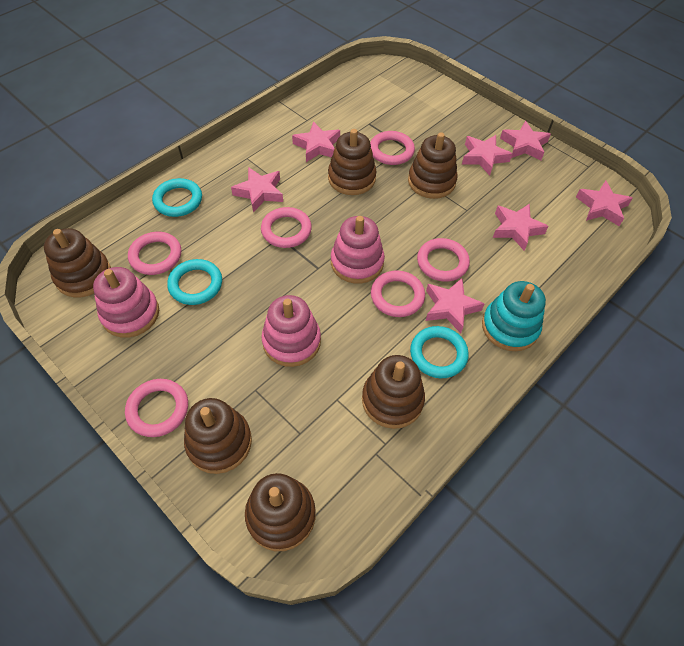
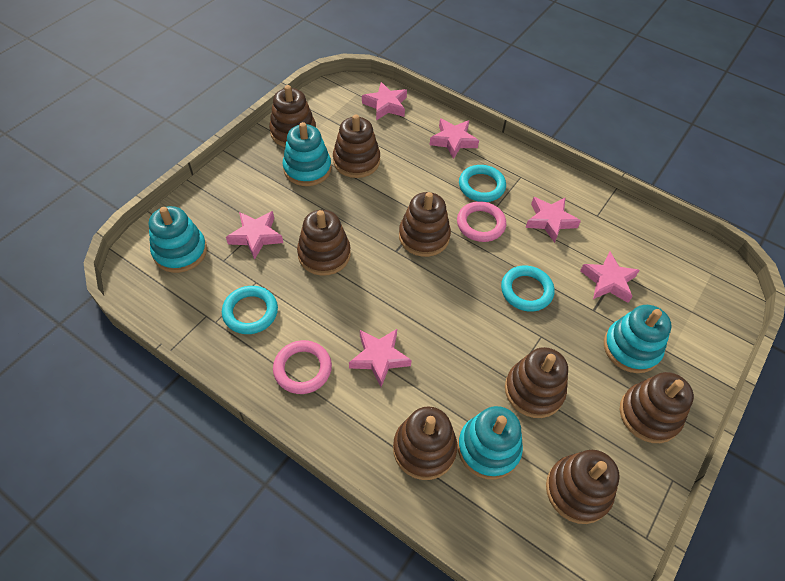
brown stacking toy: [44,228,111,297] [184,398,252,474] [245,473,316,551] [328,129,376,195] [362,355,425,429] [408,132,458,199] = 6 -> [269,85,316,147] [297,210,351,276] [333,114,380,178] [393,407,458,480] [399,192,451,257] [505,347,568,418] [546,450,620,524] [620,372,694,443] = 8
pink ring: [125,379,188,437] [128,232,181,275] [261,207,312,248] [370,131,415,165] [371,270,425,317] [417,238,470,282] = 6 -> [273,340,332,394] [457,201,506,242] = 2
pink stacking toy: [93,267,159,338] [261,295,321,367] [331,216,385,284] = 3 -> none = 0
pink star: [231,167,283,212] [292,121,340,162] [426,278,485,333] [462,135,512,175] [493,204,549,250] [500,121,551,160] [576,181,633,226] = 7 -> [226,211,283,260] [349,329,412,387] [362,82,407,120] [430,118,479,159] [526,197,581,243] [580,252,640,303] = 6
turquoise stacking toy: [482,281,546,351] = 1 -> [149,206,207,273] [283,122,331,186] [458,406,523,479] [604,305,672,373] = 4

